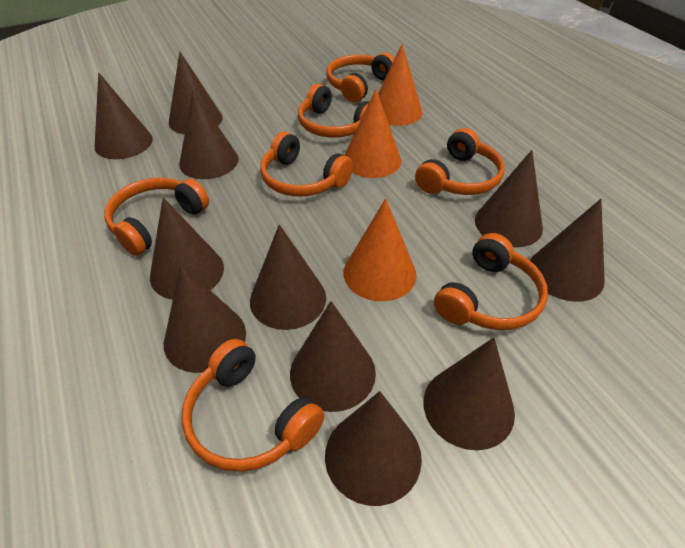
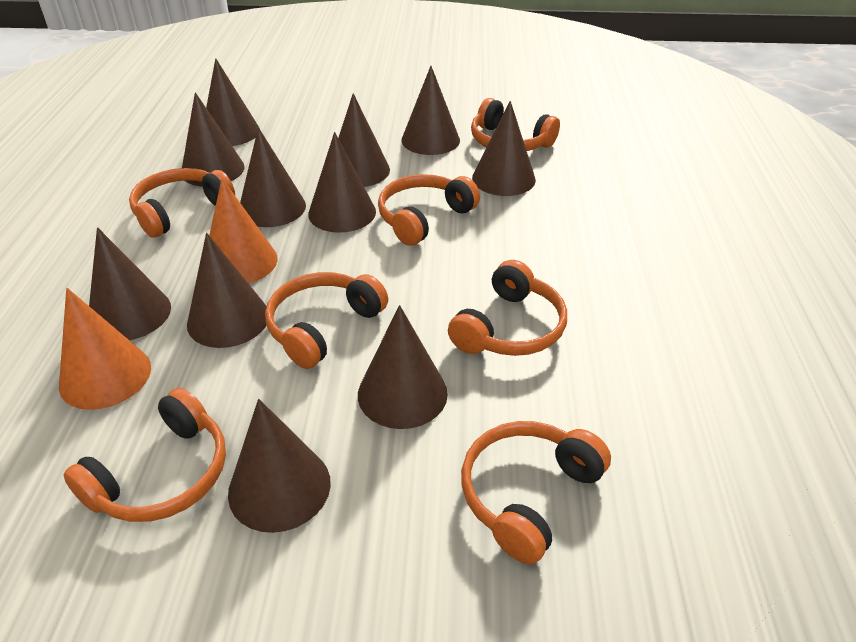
orange cone: [344,89,401,178] [344,199,417,301] [378,44,422,126] = 3 -> [59,288,151,410] [209,178,278,284] = 2

